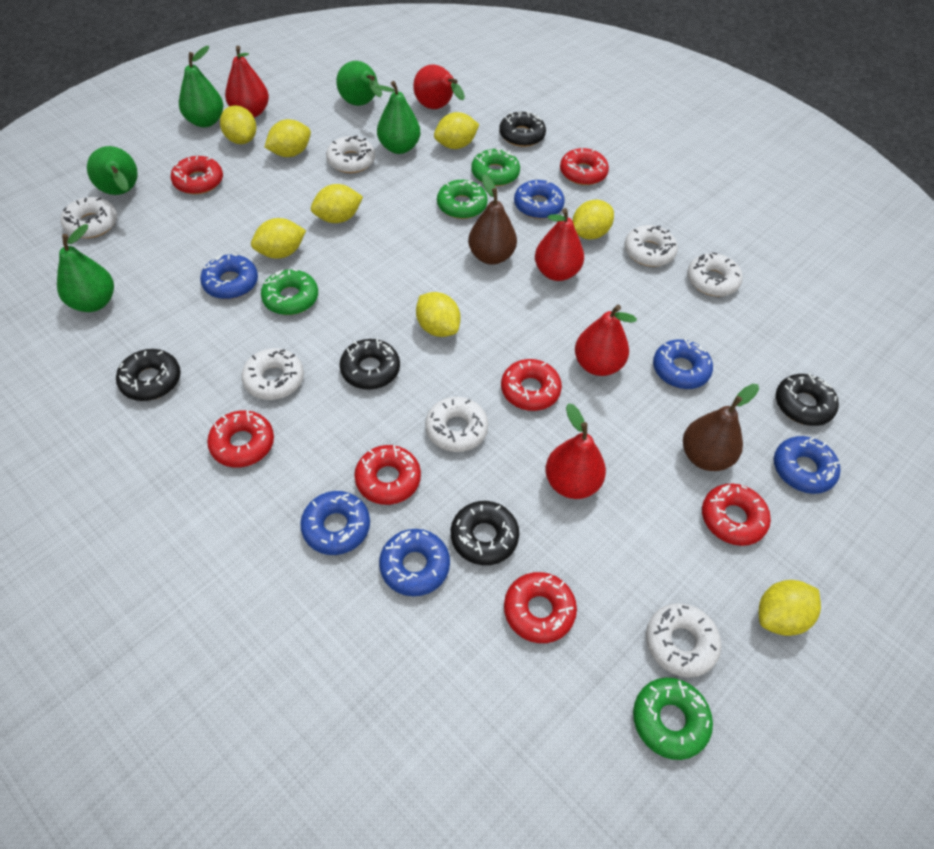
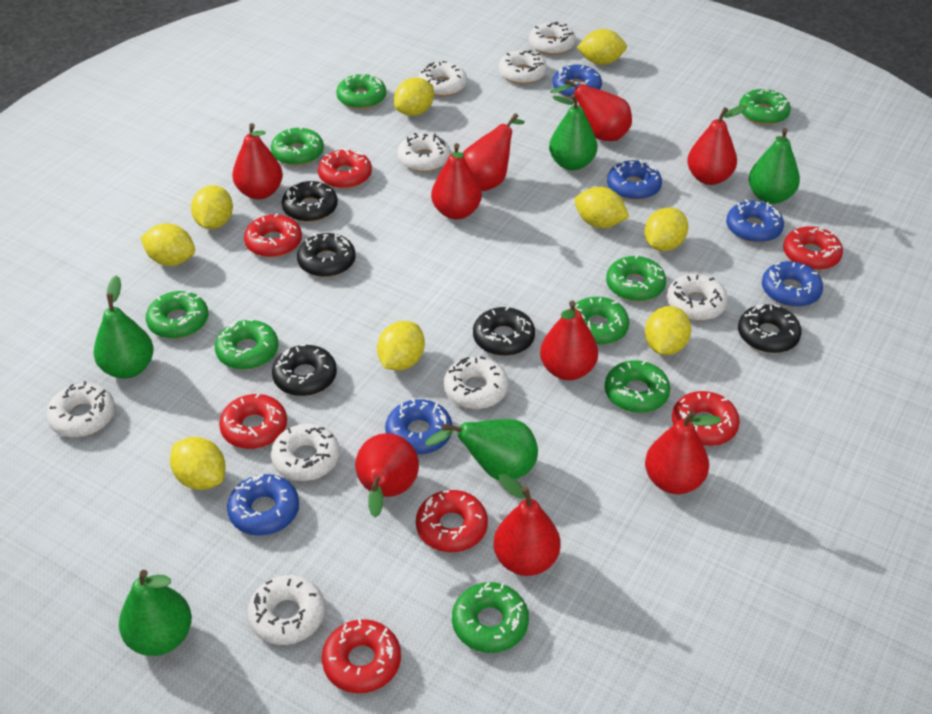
brown pear: [468,174,517,265] [683,384,759,471] = 2 -> none = 0
green donut: [261,269,318,315] [437,180,488,219] [471,147,520,186] [633,677,713,760] = 4 -> [146,291,208,339] [215,319,279,370] [271,127,324,166] [336,74,386,109] [452,582,529,653] [575,297,629,345] [605,360,670,413] [606,255,666,302] [739,88,791,125] = 9
red pear: [225,46,269,118] [413,65,465,109] [535,208,584,281] [545,403,606,499] [575,305,637,376] = 5 -> [232,123,283,199] [355,433,419,518] [431,143,482,219] [463,113,525,191] [494,474,560,576] [540,301,598,380] [550,79,632,141] [645,410,722,494] [687,105,747,185] = 9
white donut: [61,197,117,238] [241,348,304,400] [326,136,375,173] [425,397,488,452] [624,225,678,267] [646,603,721,678] [687,252,743,296] = 7 -> [46,381,115,437] [247,575,325,645] [271,424,340,481] [397,133,450,172] [418,61,467,96] [444,356,508,409] [499,50,547,84] [529,22,576,55] [667,274,728,321] = 9
yellow lemon: [220,105,256,144] [251,218,306,259] [264,119,311,157] [311,184,363,223] [416,292,461,337] [434,112,479,149] [572,200,614,239] [759,580,821,636] = 8 -> [141,223,195,266] [170,437,226,490] [191,185,233,229] [377,321,425,370] [394,78,434,116] [575,187,629,228] [577,29,627,65] [644,207,688,251] [645,306,691,355] = 9

